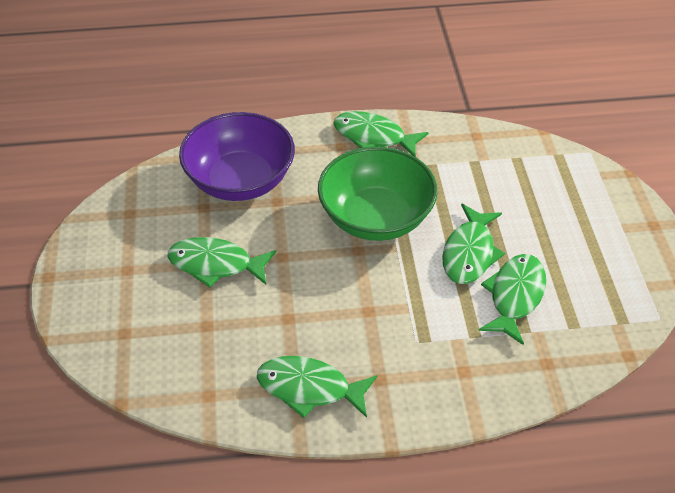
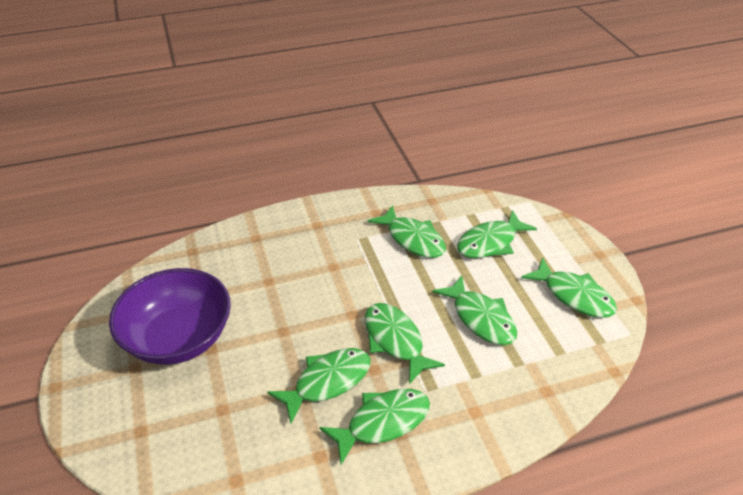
green bowl: [318,146,437,241] = 1 -> none = 0
green fish: [168,237,276,288] [257,356,377,418] [333,111,429,157] [442,204,505,284] [479,254,546,345] = 5 -> [267,348,371,423] [319,389,430,465] [365,303,445,384] [368,205,446,258] [432,275,517,345] [457,210,537,258] [521,257,617,318] = 7

